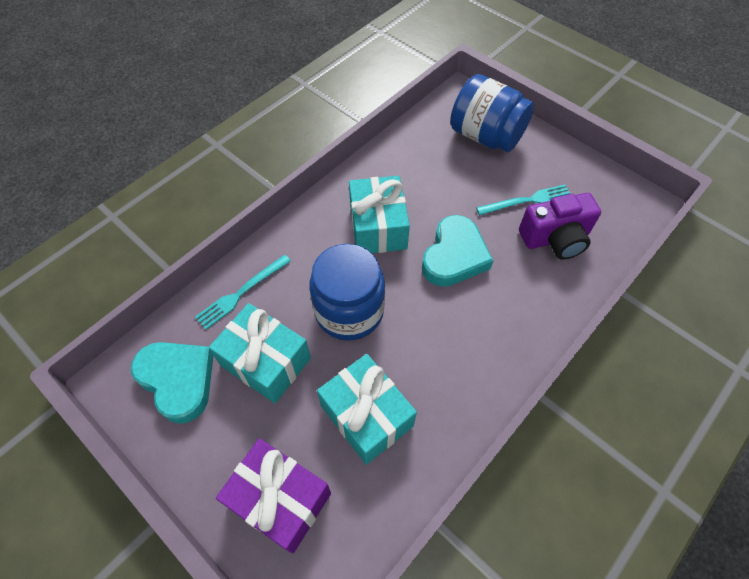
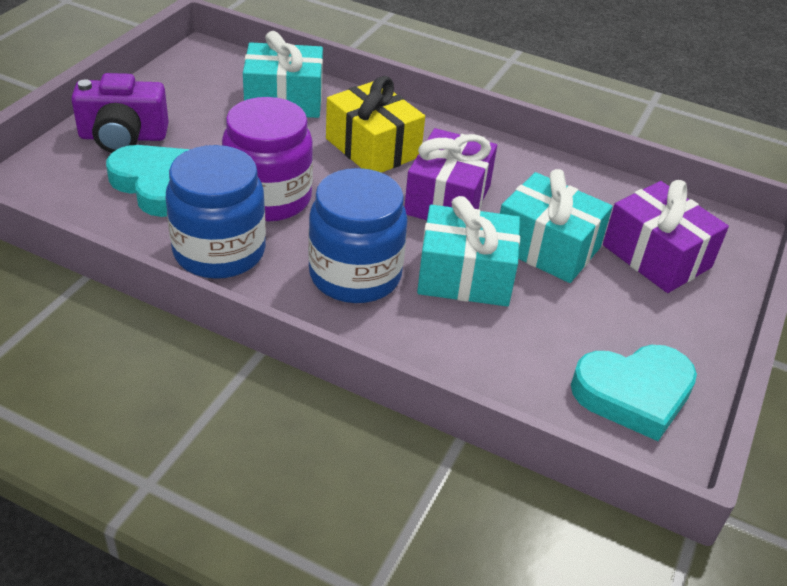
purple gift: [216,438,331,553] = 1 -> [405,128,497,220] [603,180,729,293] = 2
purple jar: none = 0 -> [222,97,313,221] = 1
turquoise fork: [195,255,291,329] [476,185,570,215] = 2 -> none = 0
yellow gift: none = 0 -> [326,76,425,173] = 1

